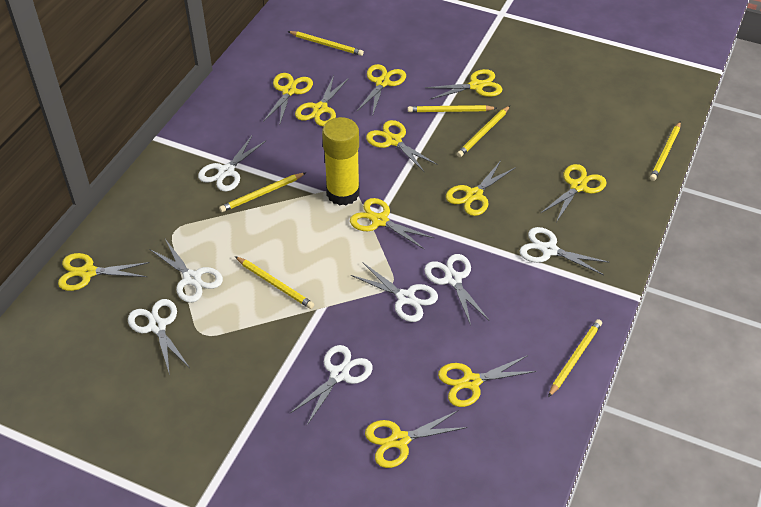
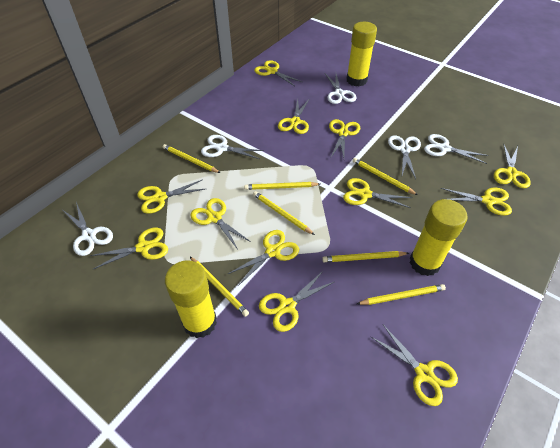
white scissors: [128,299,190,375] [149,239,223,303] [198,136,266,192] [290,345,373,425] [351,262,438,322] [424,254,489,325] [519,227,610,275] = 7 -> [63,202,113,256] [201,135,264,159] [325,74,357,104] [388,135,421,179] [424,134,489,164] = 5
yellow glue stick: [322,117,360,206] = 1 -> [165,260,217,338] [346,22,377,87] [410,199,468,276] = 3
yellow scissors: [58,253,150,291] [263,73,313,126] [295,75,349,126] [350,198,434,250] [356,64,406,117] [365,410,468,468] [366,120,438,173] [425,69,502,99] [438,355,537,407] [446,161,516,216] [541,164,607,222] = 11 -> [90,227,168,269] [137,179,205,214] [190,198,251,249] [228,230,299,286] [254,60,302,86] [259,271,334,332] [278,99,309,134] [329,119,360,158] [343,178,412,208] [371,325,458,406] [441,187,512,216] [494,143,531,188] = 12

